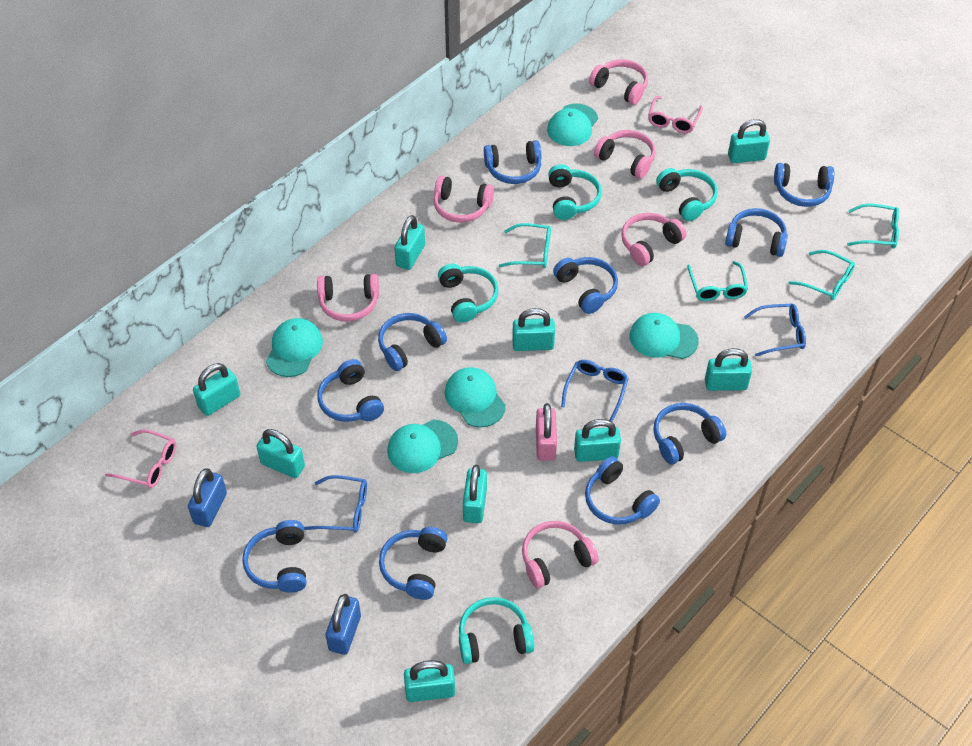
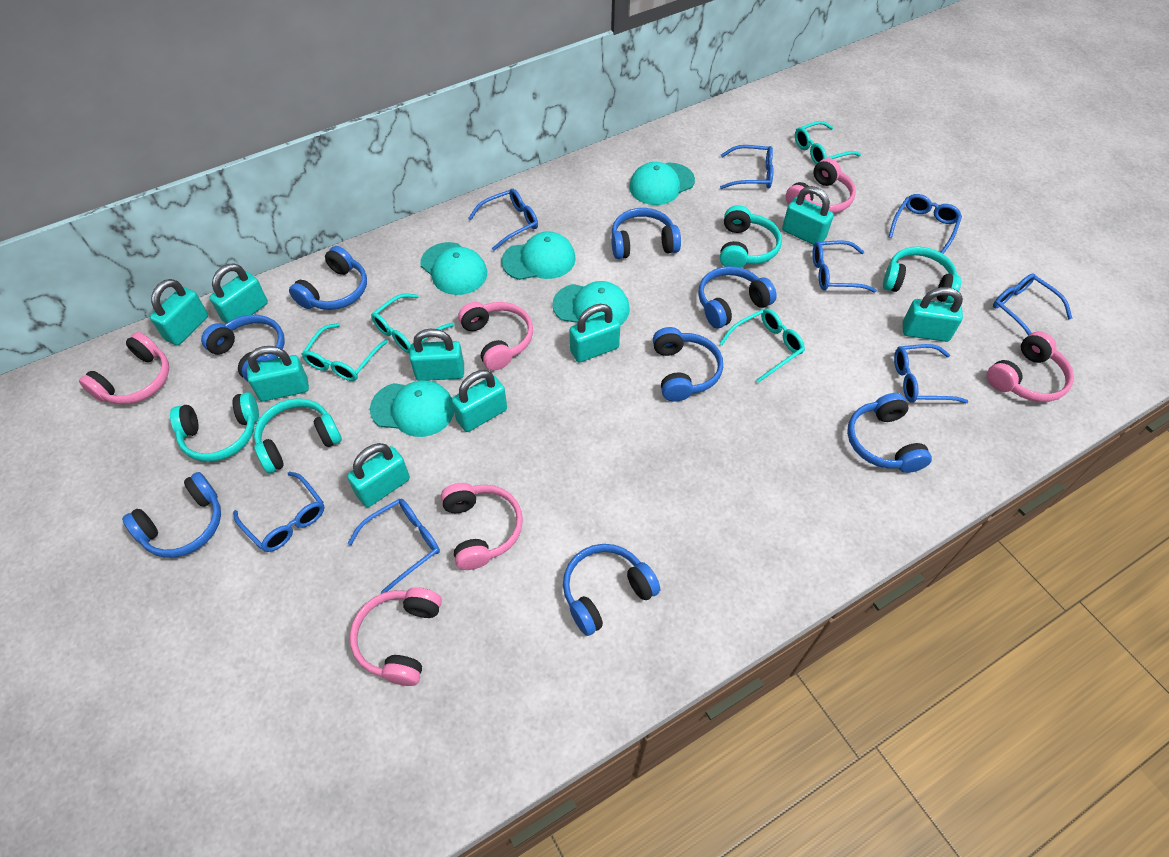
blue glasses: [304,475,367,533] [561,360,629,421] [744,304,806,356] = 3 -> [233,472,325,552] [347,499,440,593] [469,189,538,251] [720,145,773,189] [813,240,877,293] [888,194,962,254] [894,344,968,403] [993,273,1072,335] = 8
blue headphones: [242,520,306,593] [317,359,384,422] [378,313,447,371] [379,527,448,600] [484,140,541,184] [553,257,618,314] [585,456,660,525] [653,403,726,464] [725,208,788,257] [774,163,834,207] = 10 -> [122,472,221,558] [201,315,285,381] [289,246,367,310] [563,544,660,636] [611,208,681,259] [653,327,723,401] [698,266,777,328] [847,393,932,473] = 8
blue padlock: [188,469,227,527] [326,594,361,655] = 2 -> none = 0
pink glasses: [105,429,176,488] [648,96,703,133] = 2 -> none = 0
pink padlock: [536,403,557,461] = 1 -> none = 0

